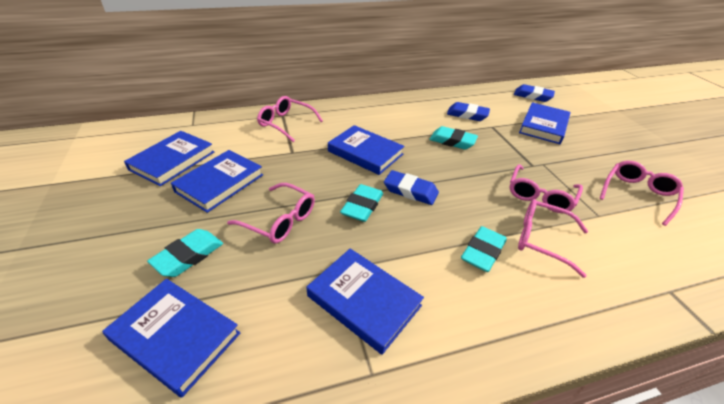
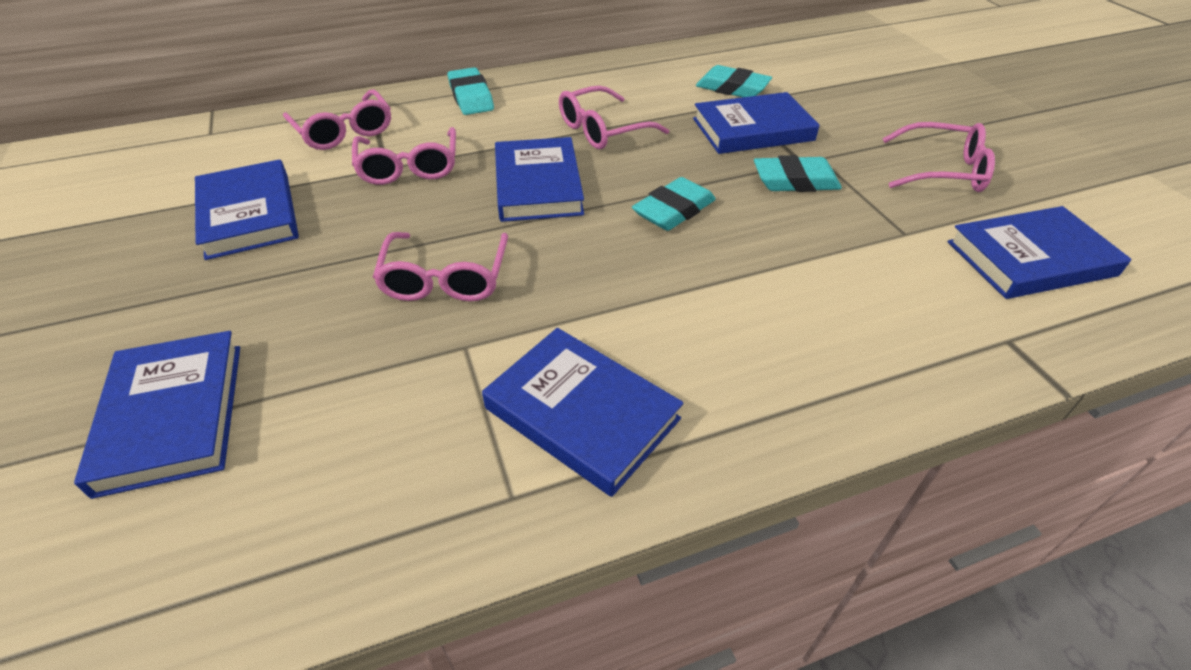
blue eraser: [384,170,439,205] [447,102,490,121] [514,84,555,102] = 3 -> none = 0

